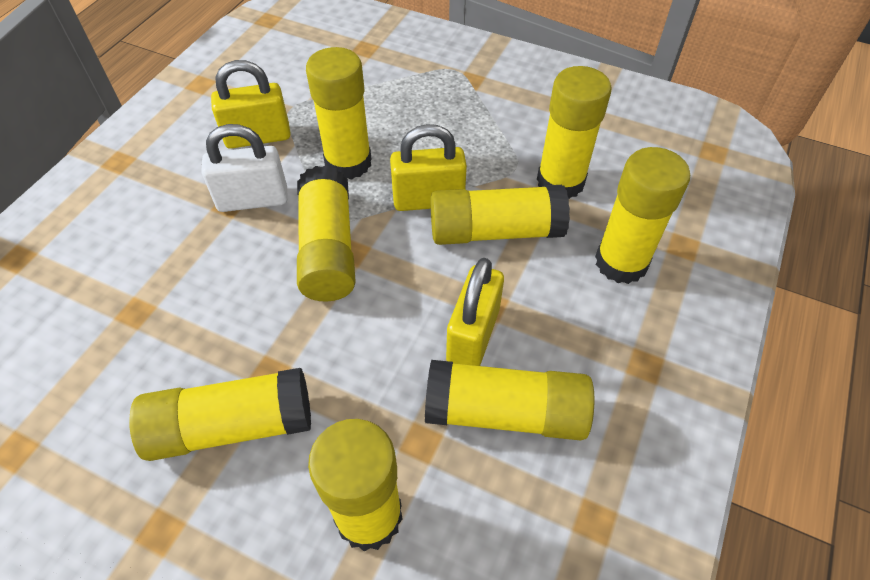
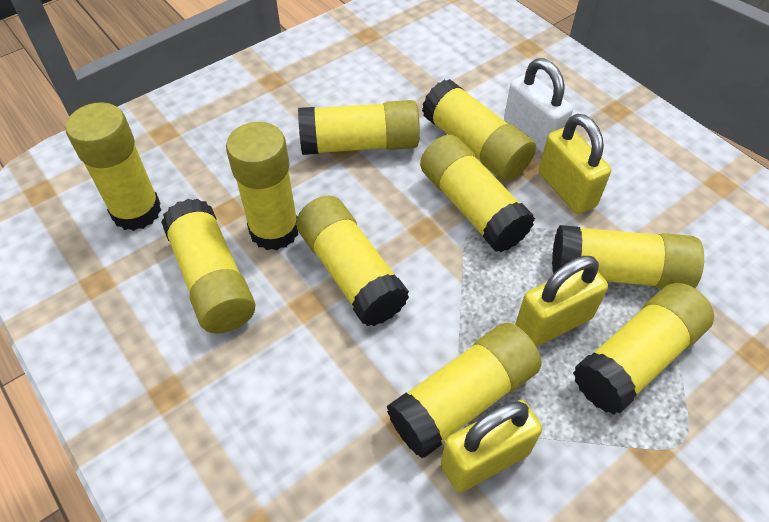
yellow glue stick: [129,368,311,461] [297,166,356,301] [306,47,372,179] [308,419,402,552] [425,360,594,441] [431,185,570,245] [537,66,611,199] [595,147,690,284] = 8 -> [66,102,161,231] [161,199,255,333] [226,122,298,250] [296,196,409,326] [298,100,420,155] [387,323,541,458] [420,135,535,252] [422,79,536,181] [552,225,704,289] [573,283,714,415] = 10

